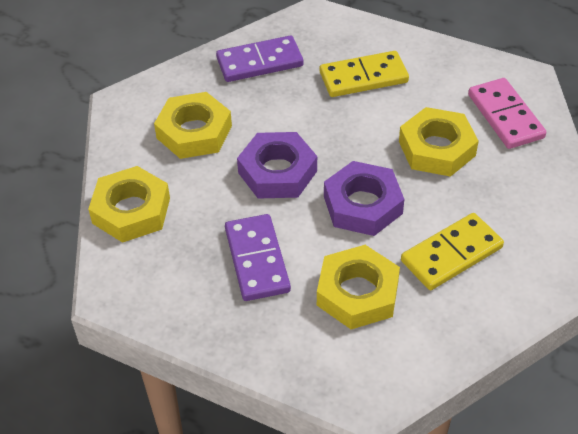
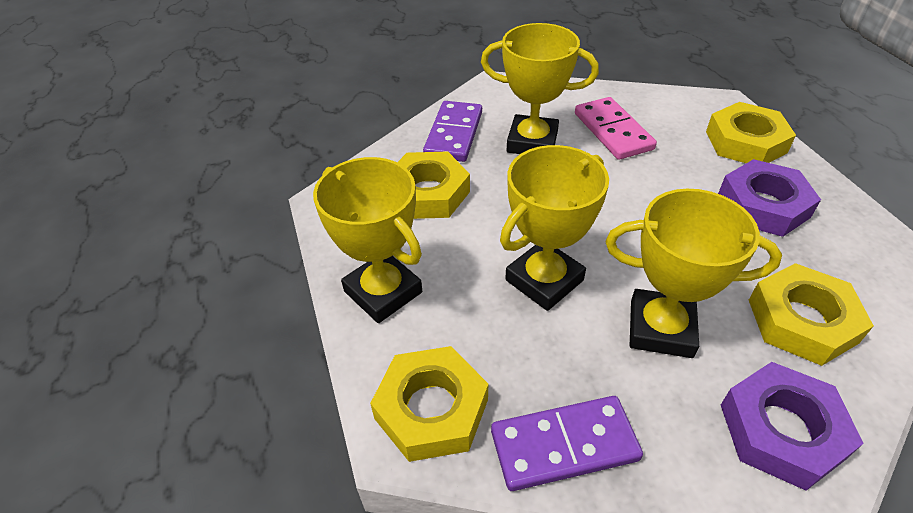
yellow domino: [320,51,409,97] [401,213,504,290] = 2 -> none = 0
yellow trophy: none = 0 -> [313,157,422,323] [481,23,599,154] [500,145,609,311] [606,189,782,358] = 4

